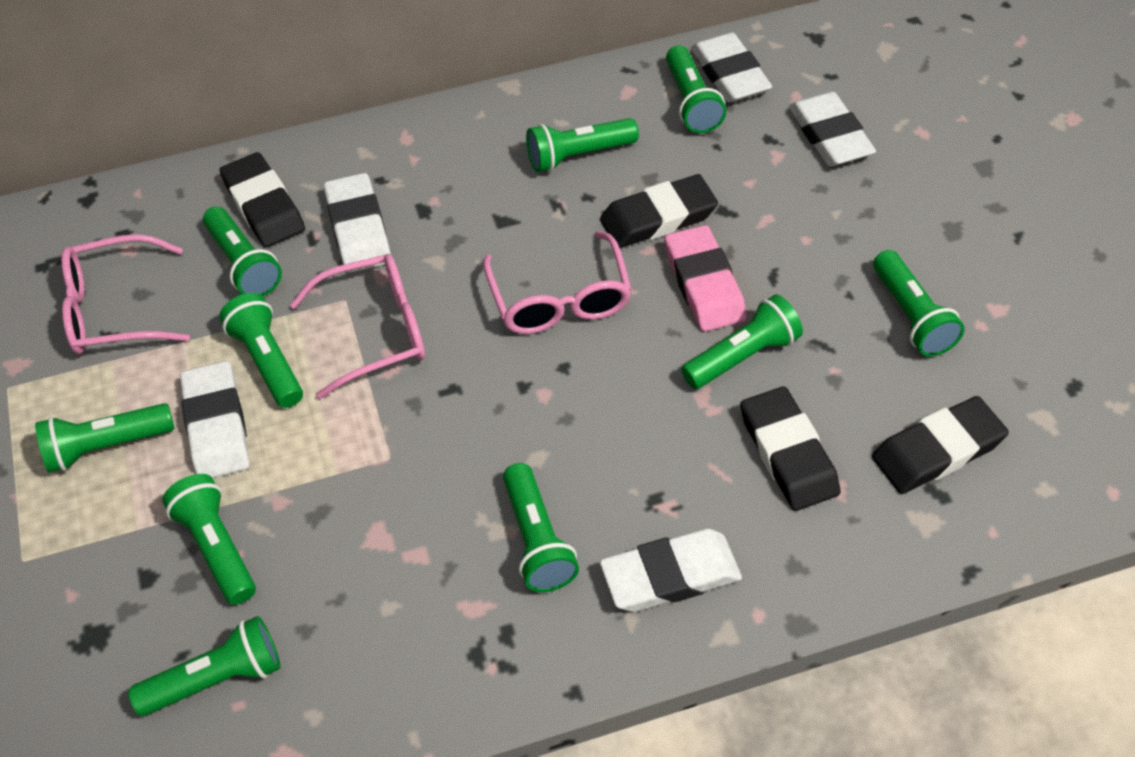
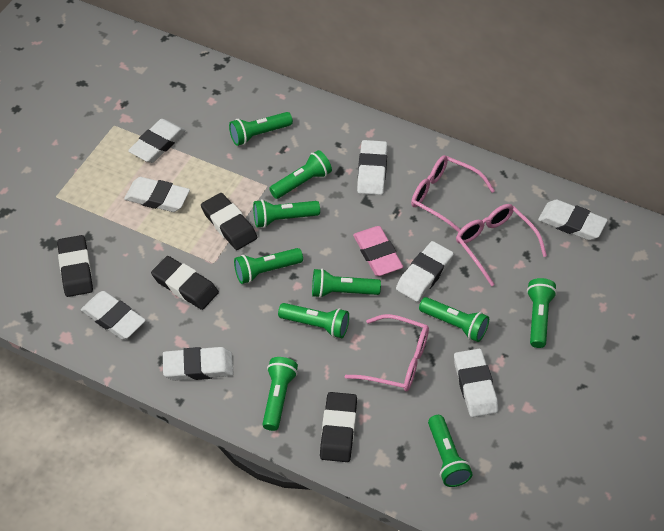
white eraser: [180,361,250,478] [324,173,391,273] [600,529,742,612] [691,32,772,102] [789,92,876,166] = 5 -> [81,291,146,340] [124,177,190,212] [128,119,185,163] [163,347,234,381] [357,140,388,195] [396,241,454,302] [454,349,498,417] [538,199,608,240] = 8

